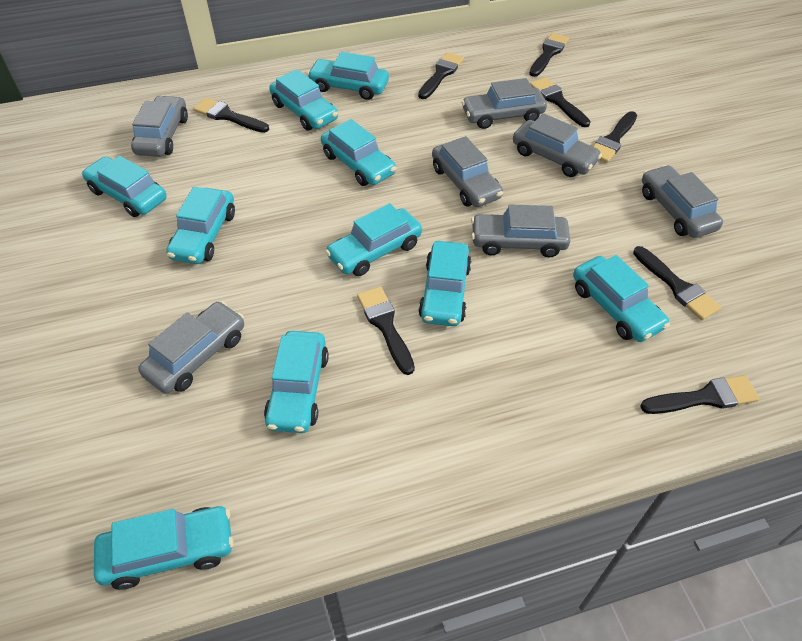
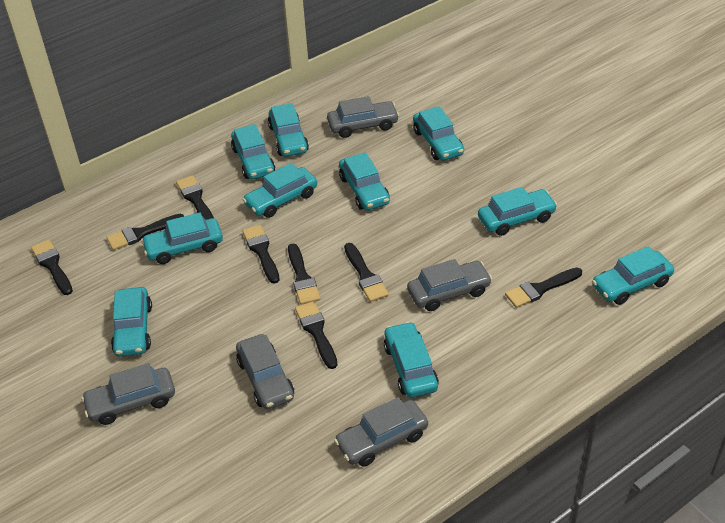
grey car: [131,95,188,157] [138,301,244,394] [432,136,503,207] [461,78,547,129] [471,204,571,257] [513,113,602,177] [642,165,723,238] = 7 -> [81,363,175,425] [236,334,294,409] [327,96,399,138] [334,397,428,467] [407,259,492,311] = 5

